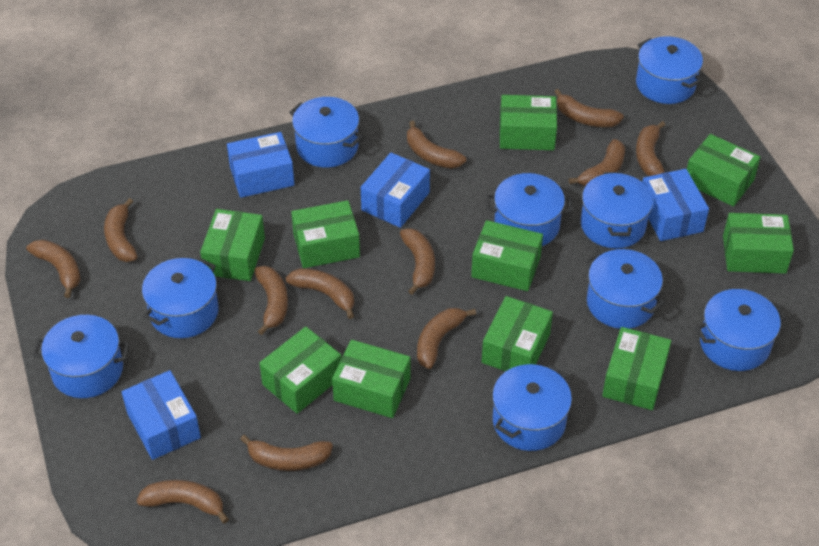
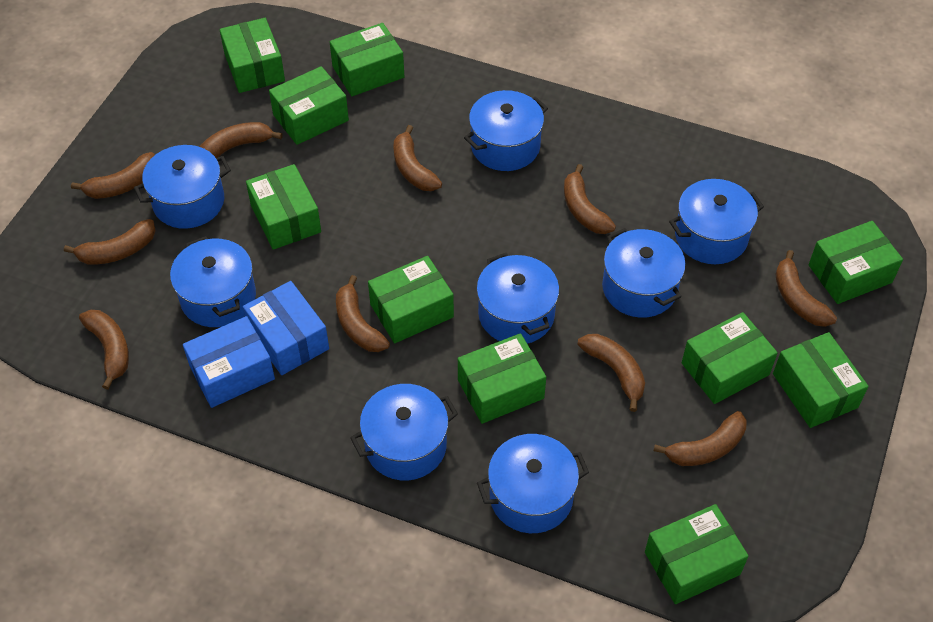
blue box: [122,370,201,460] [227,132,295,198] [361,153,430,228] [642,169,709,241] = 4 -> [183,316,275,408] [243,281,329,375] = 2
blue pot: [33,315,130,398] [142,258,219,338] [289,97,363,168] [486,173,572,246] [492,364,572,451] [581,172,653,248] [586,249,665,329] [636,36,703,104] [695,289,787,371] = 9 -> [134,145,231,229] [170,236,256,327] [350,384,458,481] [464,90,548,171] [477,253,559,344] [477,434,589,533] [602,228,686,318] [669,179,764,264] = 8
brown banana: [26,239,81,298] [104,198,138,262] [136,480,229,524] [240,435,333,471] [254,266,288,335] [286,268,354,319] [400,228,435,295] [407,121,466,168] [417,308,476,369] [554,89,624,127] [569,139,625,186] [636,121,665,176] = 12 -> [64,219,156,265] [71,152,155,199] [79,310,129,390] [200,122,283,158] [336,275,390,352] [393,125,442,191] [564,164,616,234] [577,334,645,412] [653,411,747,466] [776,250,837,327] = 10

